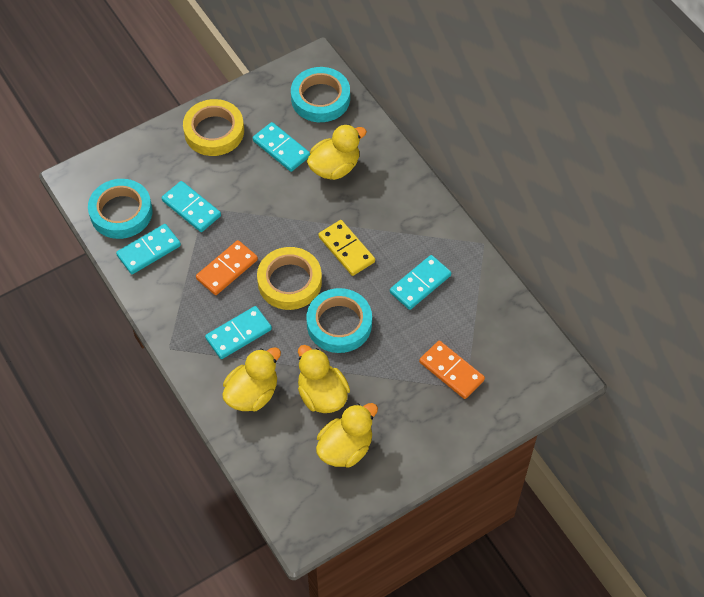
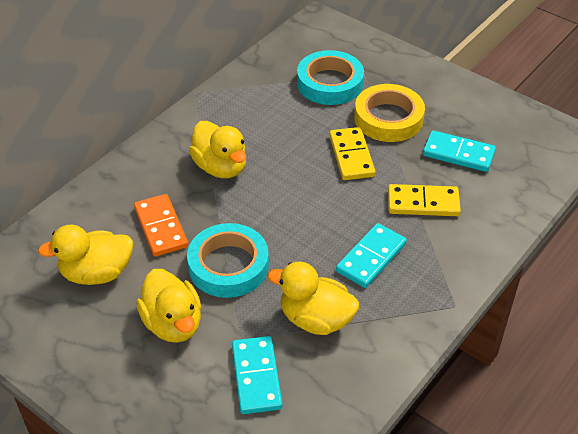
orange domino: [196,240,258,295] [419,341,485,399] = 2 -> [134,194,188,257] = 1
turquoise domino: [116,224,181,274] [162,181,221,232] [205,306,272,359] [253,122,310,172] [390,255,451,310] = 5 -> [232,336,283,414] [336,223,407,288] [423,131,496,172] = 3
turquoise tape: [88,179,153,239] [291,67,350,122] [306,288,372,353] = 3 -> [187,223,269,298] [297,50,364,105] = 2
yellow domino: [318,220,375,276] = 1 -> [329,127,376,180] [388,184,461,216] = 2
yellow tape: [183,99,244,156] [257,247,322,310] = 2 -> [354,84,425,142] = 1

